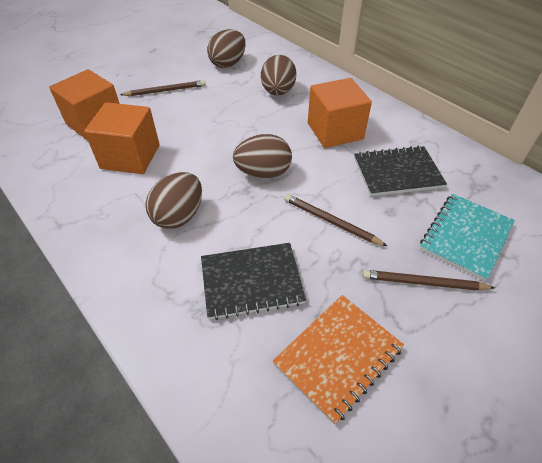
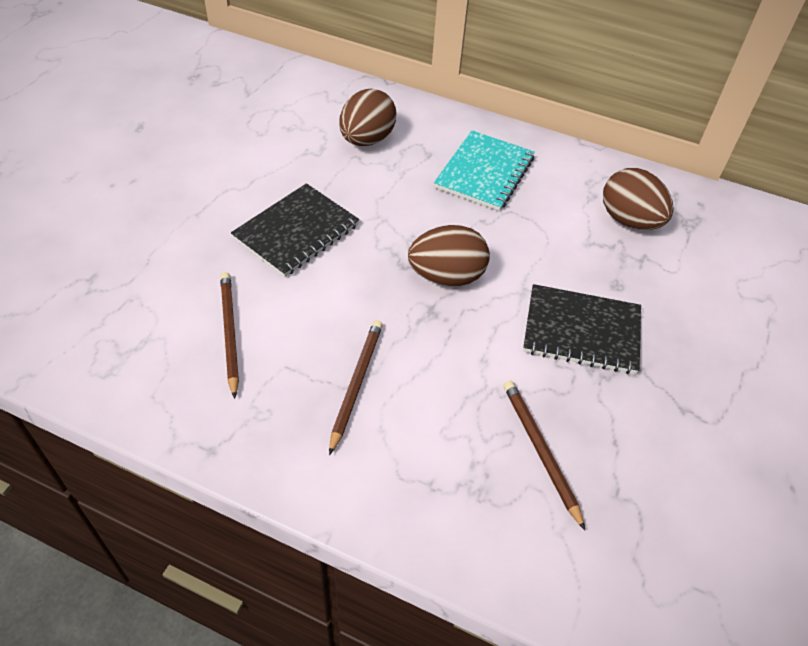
brown egg: [145,172,202,229] [207,29,246,68] [233,134,292,179] [261,55,297,95] = 4 -> [339,89,396,146] [408,225,490,286] [603,168,674,230] = 3
orange cube: [49,69,120,140] [84,102,160,174] [308,78,372,148] = 3 -> none = 0
orange notebook: [272,295,404,425] = 1 -> none = 0

